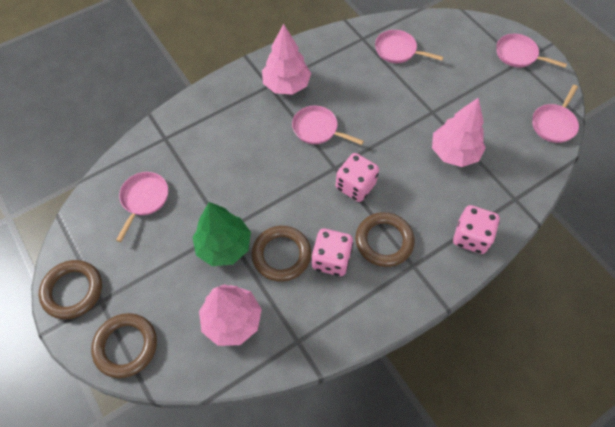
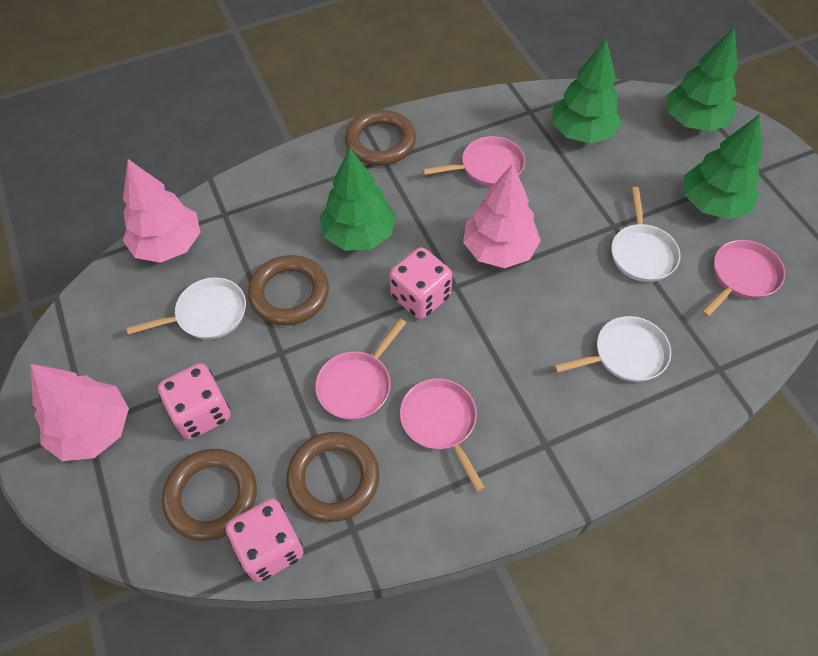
green tree: [192,202,251,266] = 1 -> [320,148,395,251] [552,39,622,144] [667,27,738,132] [684,114,762,219] = 4
pink pan: [116,172,168,242] [292,106,364,145] [375,30,443,63] [496,34,567,68] [532,85,579,143] = 5 -> [315,318,406,420] [400,378,485,492] [423,136,525,187] [702,240,785,317] = 4
white pan: none = 0 -> [126,277,246,339] [554,316,671,382] [611,187,681,282] = 3

